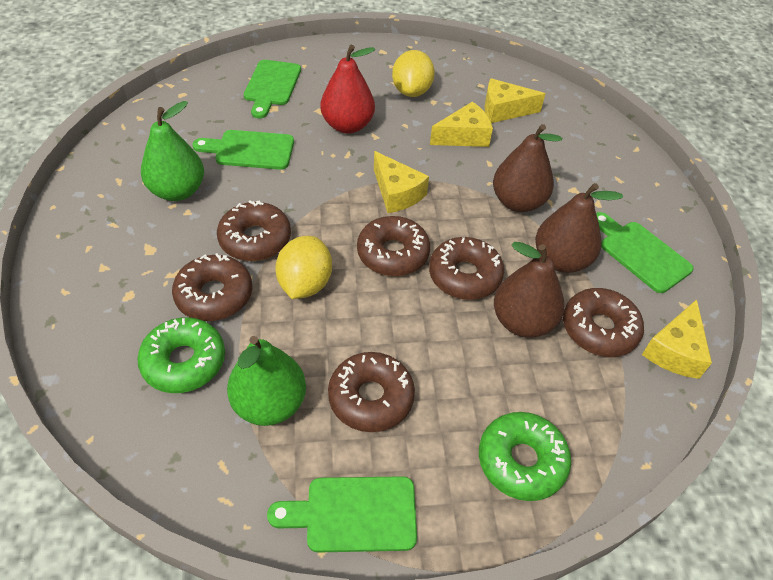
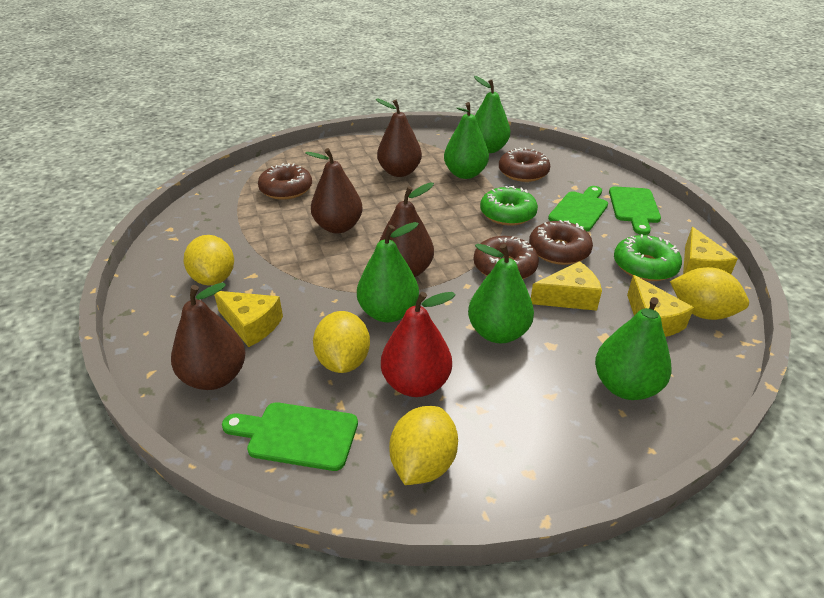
brown donut: [172,253,252,321] [217,200,291,261] [328,352,415,432] [357,216,430,276] [429,237,504,300] [563,288,644,357] = 6 -> [258,163,312,200] [474,236,539,279] [499,148,550,182] [529,220,593,265] = 4
brown pear: [493,124,562,212] [494,242,565,338] [535,183,623,273] = 3 -> [171,282,245,390] [306,148,363,233] [376,99,422,177] [379,182,434,277] = 4
green cutting board: [193,130,294,170] [244,60,301,118] [267,476,417,553] [596,212,694,293] = 4 -> [222,402,358,471] [548,186,608,232] [609,187,661,235] = 3
green pear: [141,101,204,201] [227,336,306,426] = 2 -> [357,222,419,322] [444,102,489,179] [468,244,534,343] [474,76,510,153] [595,297,672,400] = 5
yellow lemon: [275,236,332,299] [392,50,435,97] = 2 -> [183,235,234,285] [313,311,370,373] [389,406,458,485] [670,267,749,320] = 4

